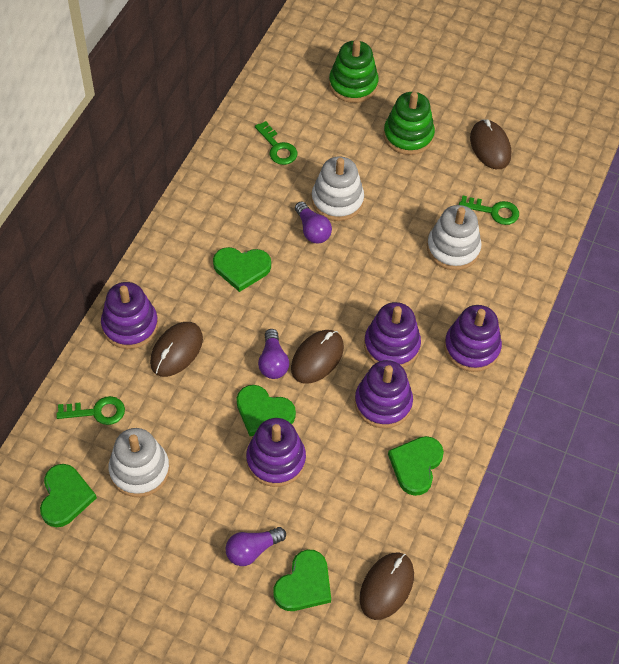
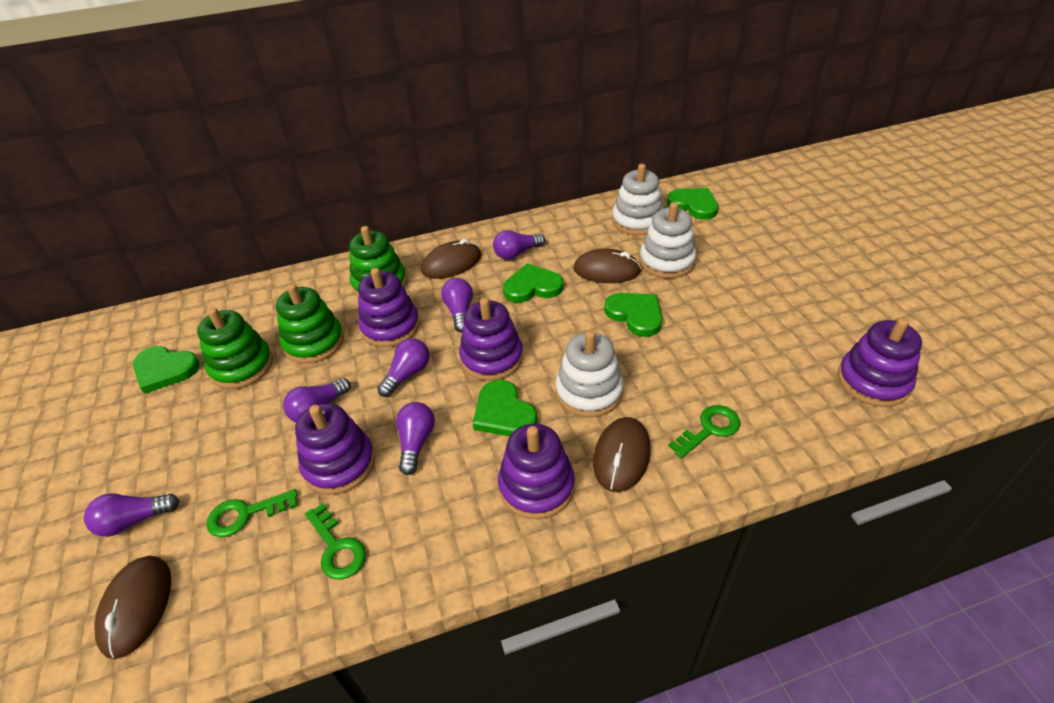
green stacking toy: [329,40,379,103] [384,92,435,155] = 2 -> [197,308,273,389] [276,284,344,364] [349,226,407,297] = 3
purple light bulb: [225,527,286,566] [258,329,289,379] [295,201,332,243] = 3 -> [84,493,179,537] [283,378,351,422] [377,338,430,397] [396,402,435,475] [441,278,473,333] [493,230,545,260] = 6

